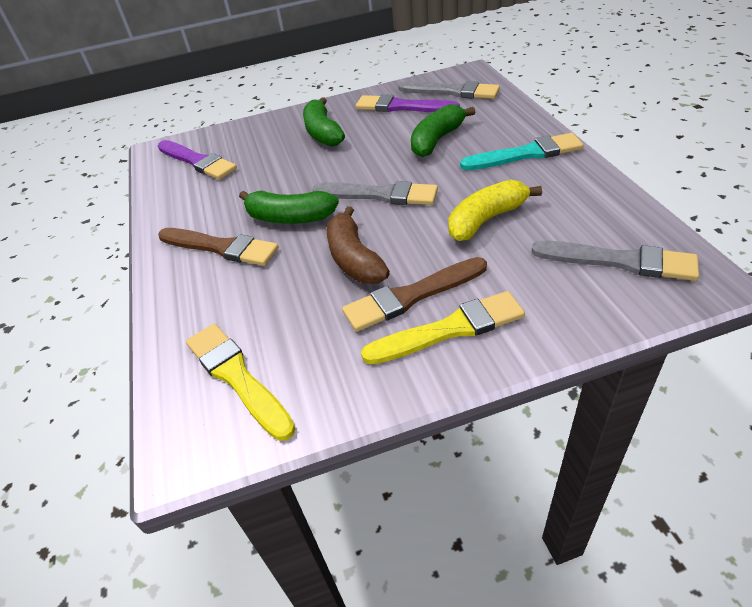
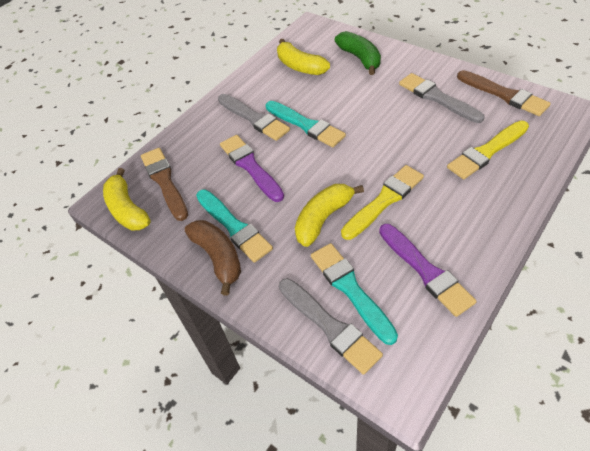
green banana: [239,190,339,224] [303,97,345,146] [411,104,475,157] = 3 -> [335,31,381,75] = 1
turquoise brush: [460,133,584,170] = 1 -> [196,189,273,263] [266,101,346,147] [311,243,398,345] = 3
yellow banana: [448,180,542,241] = 1 -> [103,168,151,231] [277,39,330,75] [295,184,364,247] = 3

